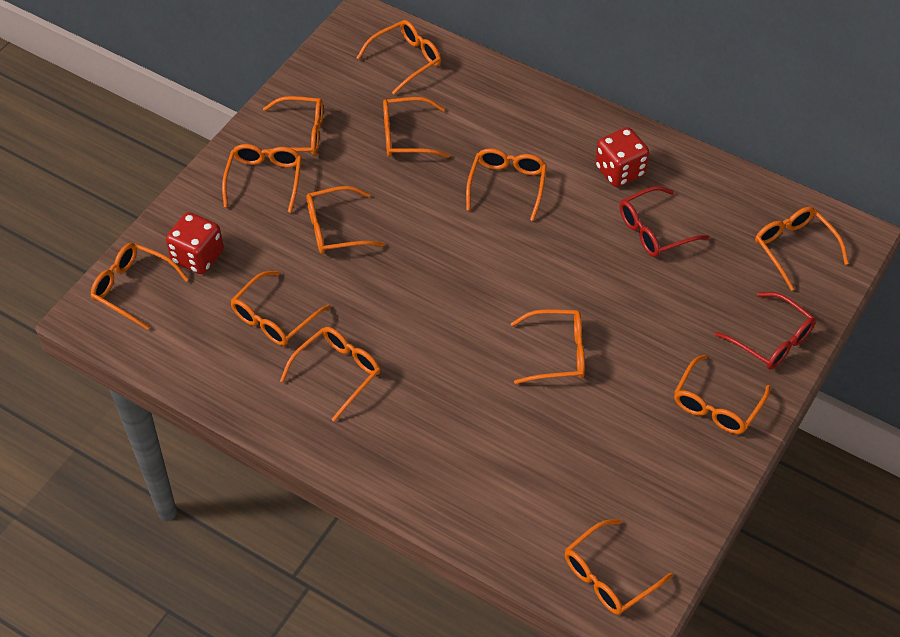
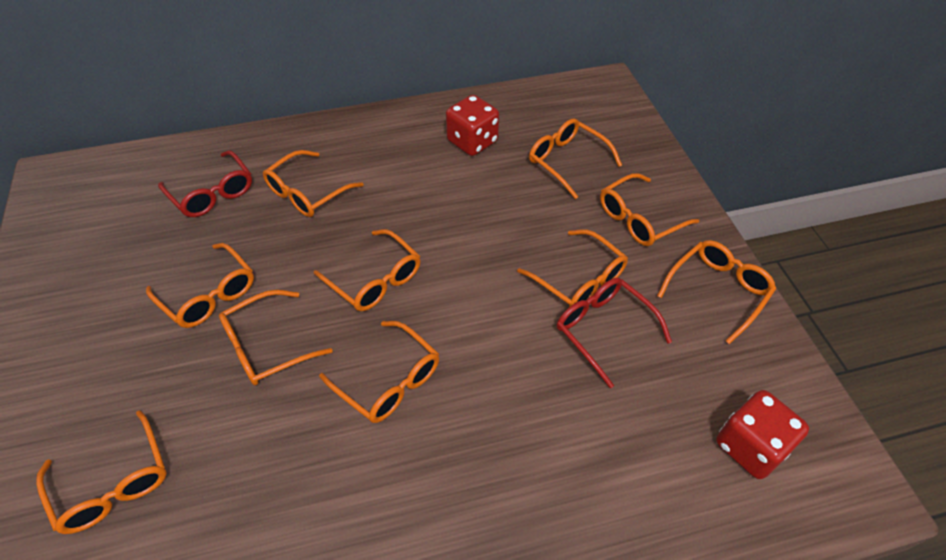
orange glasses: [91,243,189,330] [222,144,302,213] [231,271,330,346] [263,96,323,156] [280,327,380,422] [306,186,385,254] [357,20,441,95] [383,97,450,158] [466,148,547,221] [511,309,585,384] [565,519,673,615] [674,355,770,434] [755,207,849,291] = 13 -> [36,410,167,534] [146,243,254,328] [219,290,333,385] [263,150,364,217] [314,229,421,311] [319,321,439,423] [517,230,628,307] [529,119,622,199] [600,173,699,246] [657,240,776,344] = 10

